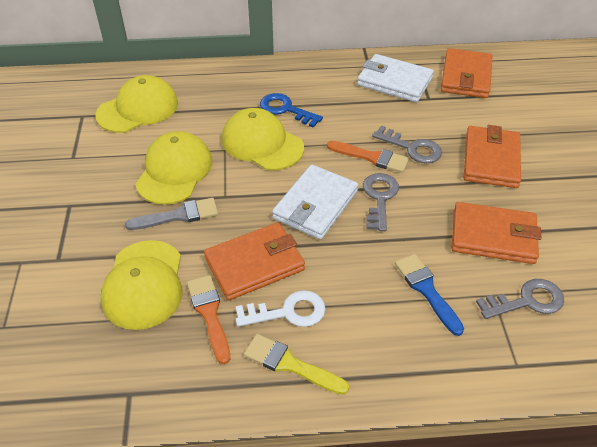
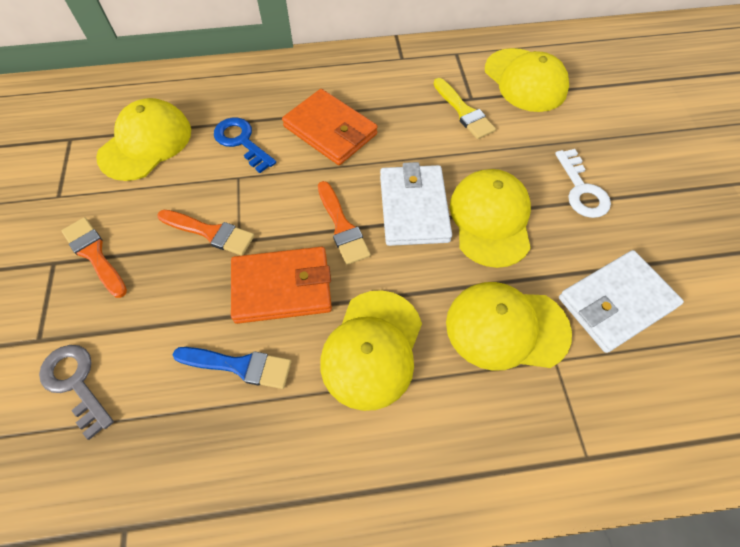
grey brush: [125,198,218,230] = 1 -> none = 0
grey key: [363,173,399,231] [372,126,442,163] [476,279,564,319] = 3 -> [39,345,114,440] = 1
orange brush: [187,275,230,365] [327,141,409,173] = 2 -> [61,217,127,298] [157,210,254,256] [318,181,371,265] = 3
orange wallet: [204,222,305,300] [441,48,492,98] [452,202,542,264] [464,125,521,188] = 4 -> [231,247,332,324] [282,89,378,165] = 2
yellow cap: [95,75,178,133] [101,240,183,330] [135,131,212,205] [222,108,304,170] = 4 -> [96,98,191,181] [320,290,422,411] [446,282,572,371] [450,169,531,268] [485,48,569,112] = 5

